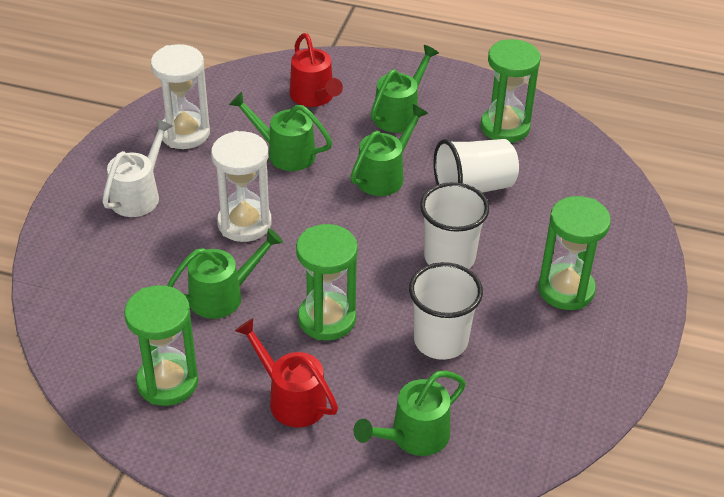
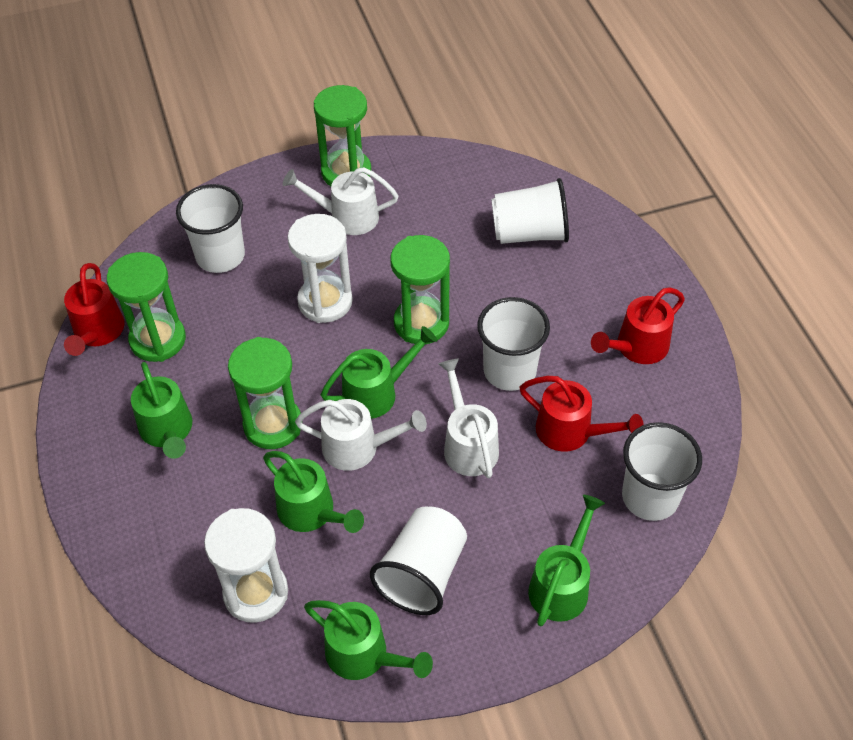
red watering can: [235,318,338,427] [290,33,343,107] = 2 -> [64,263,125,356] [519,376,644,452] [591,287,685,364] = 3
white cup: [409,262,483,360] [420,182,489,269] [434,139,519,193] = 3 -> [176,184,245,273] [370,506,467,615] [477,297,550,391] [491,178,569,244] [622,422,702,521] = 5
white watering can: [102,119,173,217] = 1 -> [283,167,399,235] [295,399,427,471] [439,358,499,478] = 3

